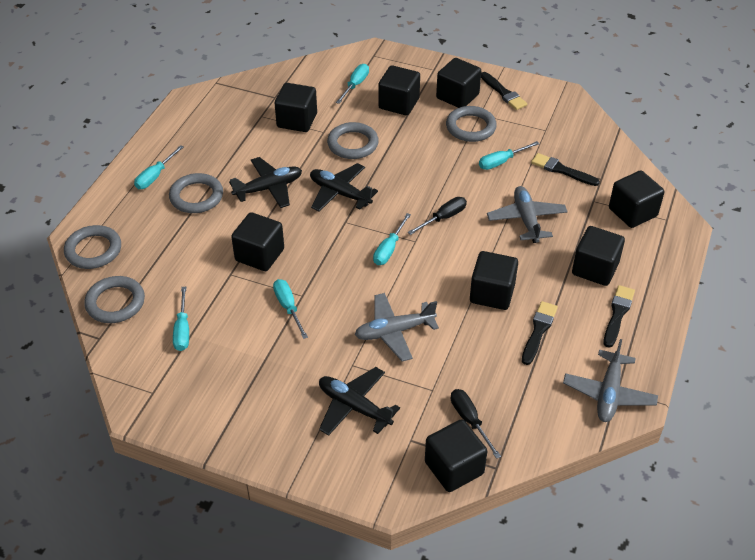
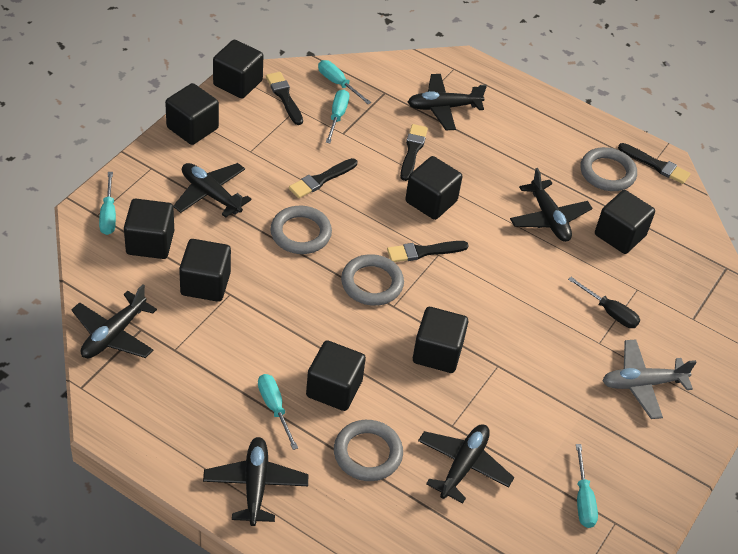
black brush: [481,72,527,110] [522,301,558,365] [531,153,600,186] [603,285,635,348] = 4 -> [266,72,303,125] [289,158,357,198] [387,241,469,262] [400,124,428,181] [618,143,691,184] = 5
black plane: [229,157,302,208] [310,163,378,212] [319,367,400,436] = 3 -> [71,284,157,358] [173,163,252,218] [203,437,309,526] [408,74,487,130] [418,424,514,503] [510,168,593,242] = 6
black screwdriver: [408,197,467,235] [451,389,501,459] = 2 -> [568,277,640,328] = 1
grey plane: [355,293,439,362] [487,186,568,243] [563,339,658,422] = 3 -> [602,339,697,419] = 1
grey ring: [64,225,121,269] [84,276,145,323] [169,173,223,213] [327,122,379,159] [446,106,497,142] = 5 -> [270,206,332,254] [334,420,403,481] [341,254,404,306] [580,147,637,191] = 4
turquoise screwdriver: [134,145,183,189] [173,287,189,351] [273,279,308,339] [336,64,369,104] [373,213,411,265] [479,141,540,170] = 6 -> [99,172,116,235] [258,374,298,450] [318,60,371,104] [326,89,349,143] [576,444,598,528] = 5

